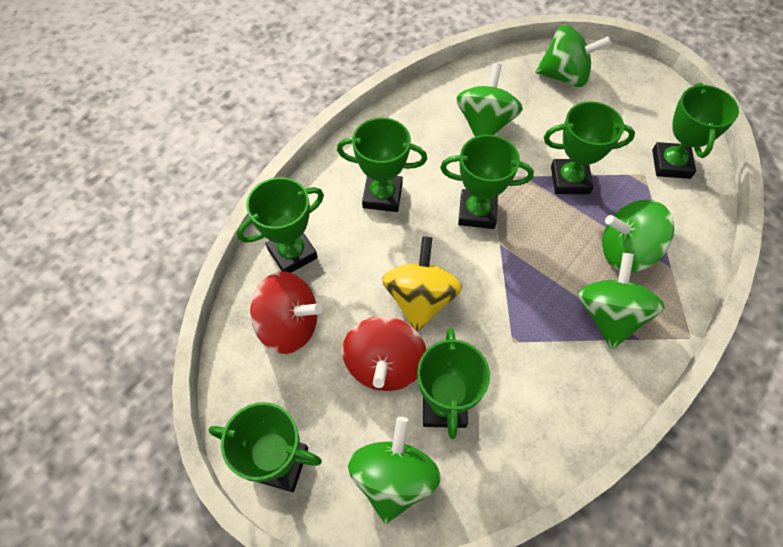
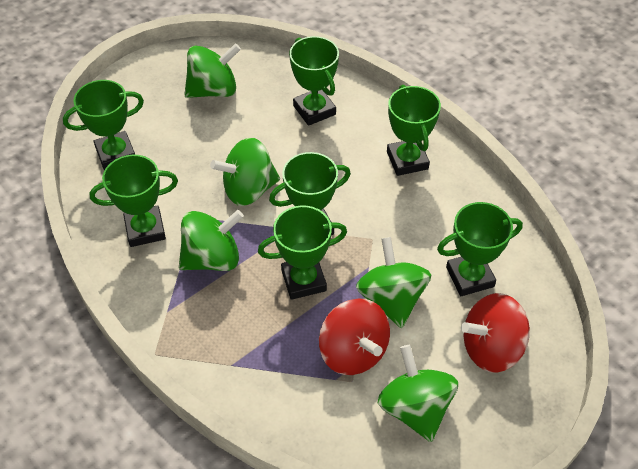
yellow spinning top: [382,236,462,332] = 1 -> none = 0

